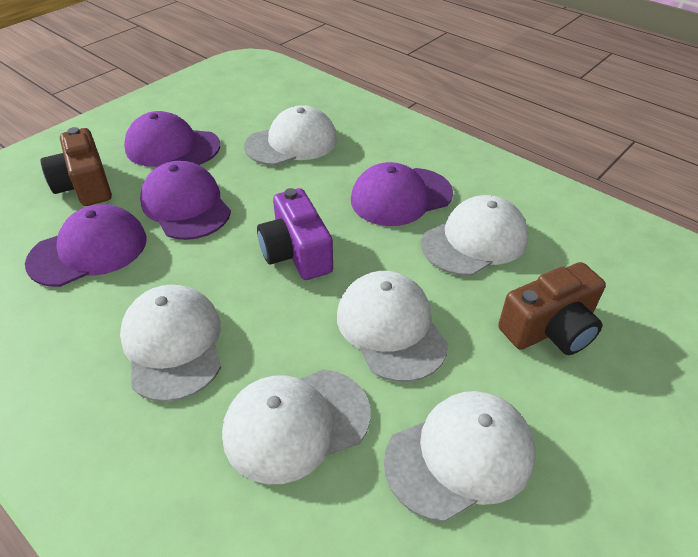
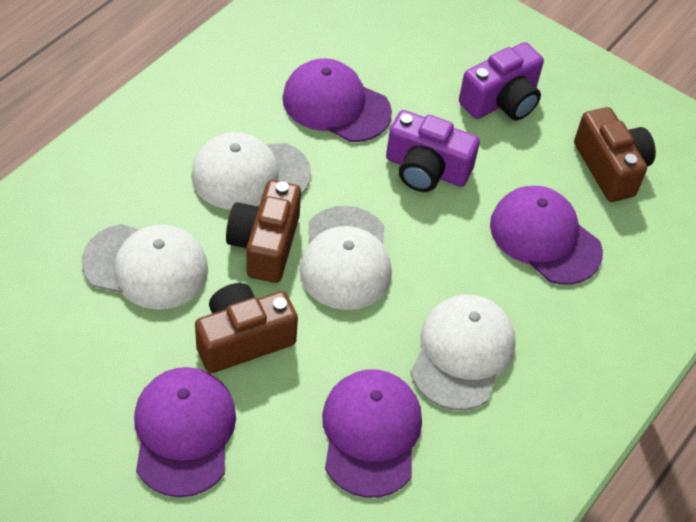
brown camera: [40,127,112,206] [498,262,606,355] = 2 -> [195,283,298,373] [226,180,301,283] [574,107,656,202] = 3
purple camera: [257,188,333,280] = 1 -> [386,110,480,192] [459,42,544,121] = 2
white cap: [120,285,221,402] [222,369,371,484] [244,105,337,166] [337,271,448,382] [384,391,536,522] [421,195,528,276] = 6 -> [82,224,208,310] [191,132,311,210] [299,206,392,310] [411,294,516,410] = 4

